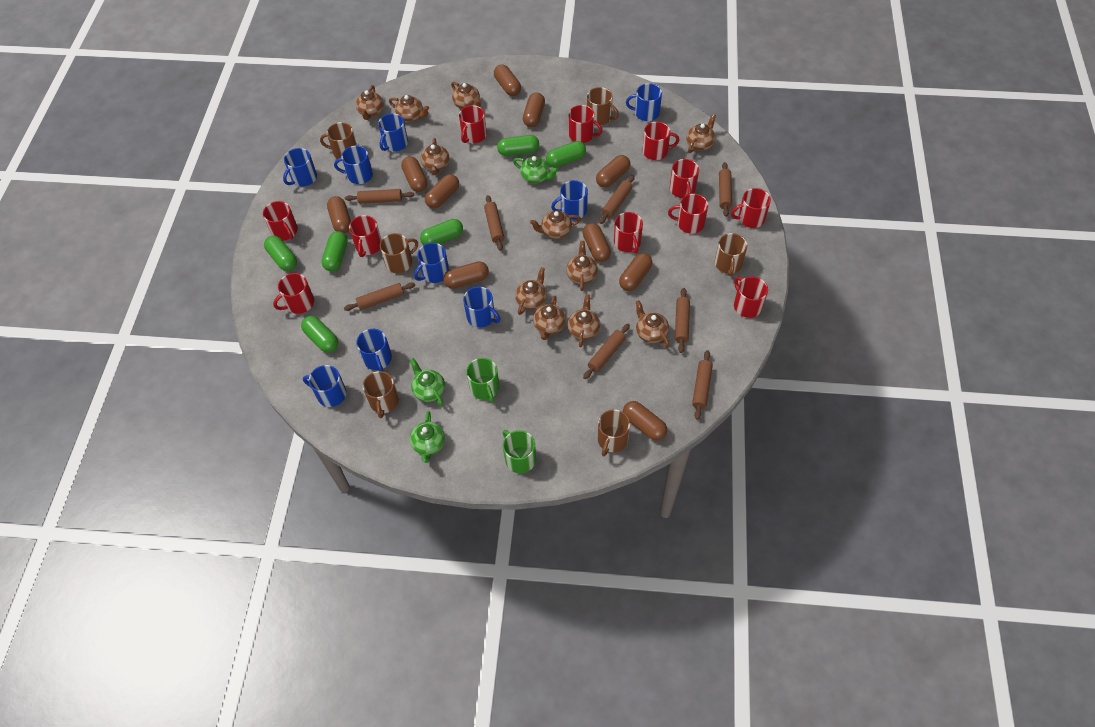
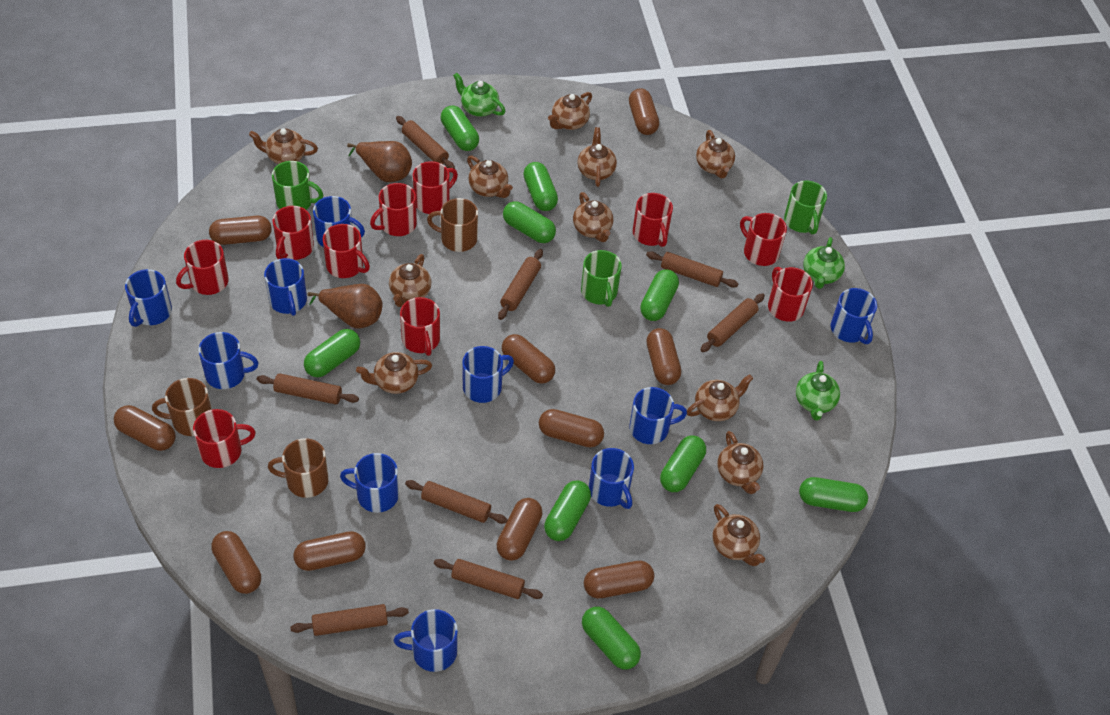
blue mug: [283,148,317,187] [303,365,347,407] [334,146,373,184] [356,329,392,372] [378,113,408,151] [414,243,449,283] [463,287,501,328] [551,180,588,220] [626,83,662,121] = 9 -> [125,269,172,327] [198,332,259,389] [264,258,307,316] [313,196,365,247] [340,453,399,513] [394,609,458,672] [462,346,514,403] [589,448,634,509] [629,387,687,444] [831,288,877,344] = 10
brown mug: [320,122,357,159] [363,371,399,418] [380,233,418,273] [587,87,619,125] [598,409,630,456] [715,233,747,276] = 6 -> [152,378,212,436] [268,438,329,498] [427,198,478,252] = 3
brown pear: none = 0 -> [308,284,383,329] [347,141,412,182] = 2
green capsule: [264,236,297,271] [301,316,339,353] [321,231,348,271] [420,219,463,245] [497,135,539,156] [546,141,586,168] = 6 -> [304,329,360,377] [441,105,479,151] [503,201,556,243] [523,162,558,211] [544,480,591,541] [582,607,641,670] [640,270,679,321] [660,435,706,492] [799,477,868,512] = 9
green mug: [466,358,499,403] [503,430,536,473] = 2 -> [272,161,323,210] [581,250,622,307] [784,181,827,234] = 3
red mug: [263,201,298,240] [273,273,314,314] [349,215,381,257] [459,105,487,143] [569,105,603,143] [614,212,643,253] [643,122,680,160] [668,194,708,234] [670,159,699,198] [731,188,771,228] [734,276,768,318] = 11 -> [176,240,229,295] [193,409,256,468] [272,206,314,260] [323,224,370,278] [370,183,417,236] [400,297,440,356] [413,161,458,214] [633,193,673,247] [740,213,787,266] [768,267,813,322] = 10

